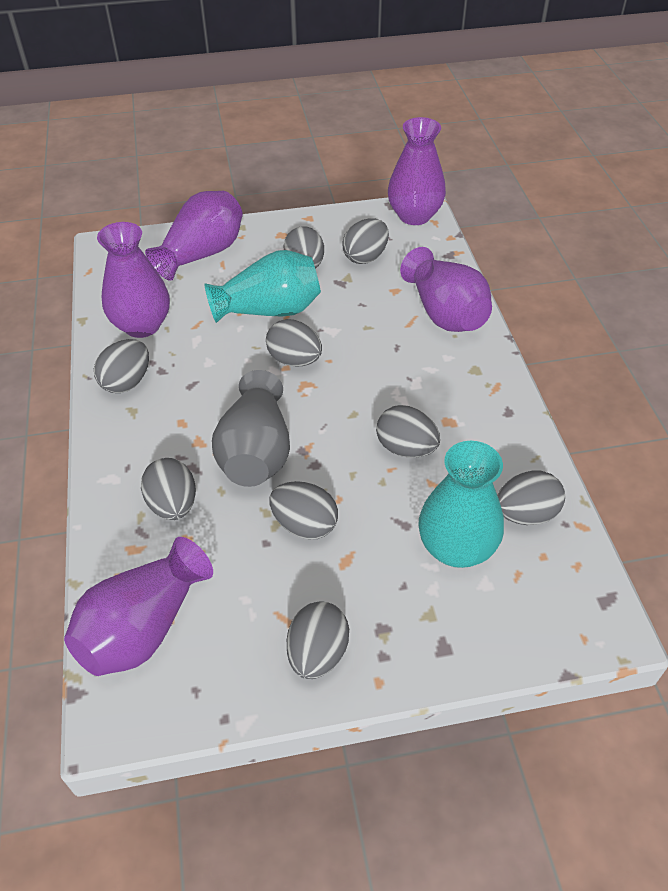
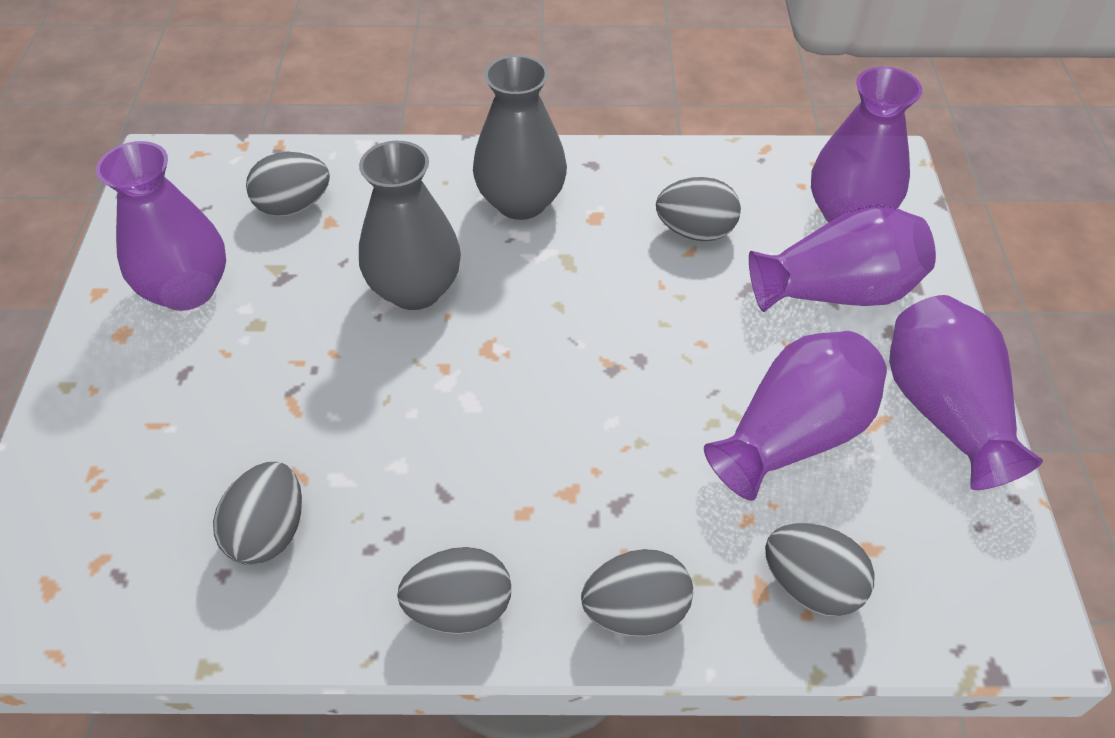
grey egg: [94,339,149,393] [141,458,196,520] [266,319,322,366] [269,481,338,539] [283,226,324,269] [287,601,349,679] [342,219,389,264] [376,405,440,458] [497,470,565,525] = 9 -> [213,462,302,565] [246,152,330,217] [397,547,511,634] [581,549,693,637] [656,177,741,241] [765,523,875,617] = 6
grey vase: [212,370,290,487] = 1 -> [359,141,461,310] [473,55,567,220] = 2
turquoise vase: [204,250,321,323] [418,441,504,568] = 2 -> none = 0

